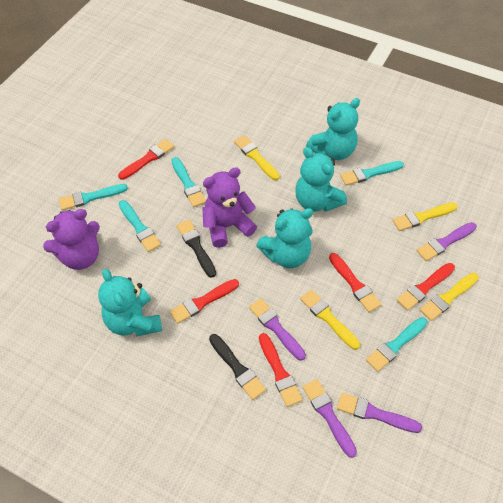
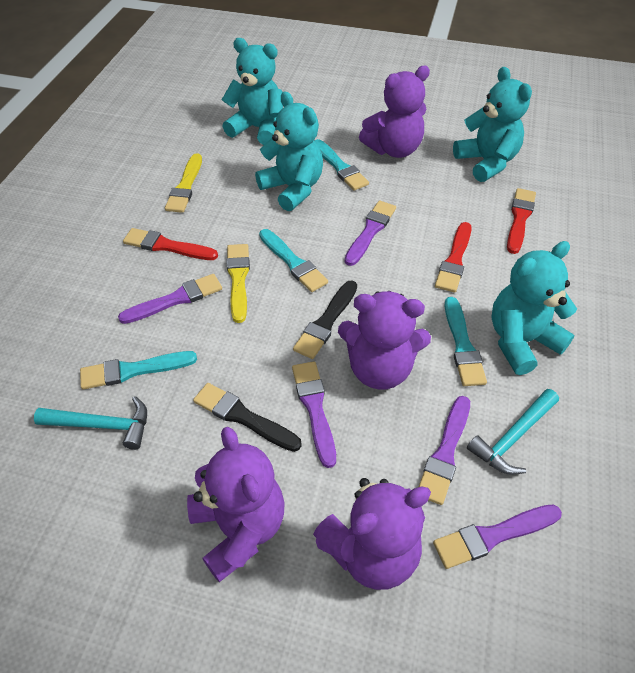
purple brush: [249,298,306,361] [303,379,357,458] [337,393,422,433] [416,222,477,261] = 4 -> [118,274,222,324] [292,361,336,468] [345,201,396,266] [419,396,470,505] [433,505,562,569] = 5
purple teddy bear: [43,209,100,270] [202,167,257,248] = 2 -> [187,427,285,582] [313,478,431,590] [338,291,431,389] [359,65,430,158] = 4
red brush: [118,139,174,180] [169,279,239,324] [259,333,303,407] [329,253,382,312] [396,263,455,311] = 5 -> [123,228,218,260] [435,222,472,293] [507,188,536,254] = 3
turquoise brush: [59,184,128,210] [119,200,161,252] [171,157,206,207] [340,161,404,186] [366,317,427,372] = 5 -> [80,351,197,390] [259,229,328,292] [314,139,369,191] [445,297,487,386] = 4
turquoise hammer: none = 0 -> [34,396,147,450] [467,389,559,475] = 2
yellow brush: [234,135,280,180] [300,289,360,350] [392,202,458,231] [420,273,479,321] = 4 -> [165,153,202,213] [227,244,250,323] = 2

